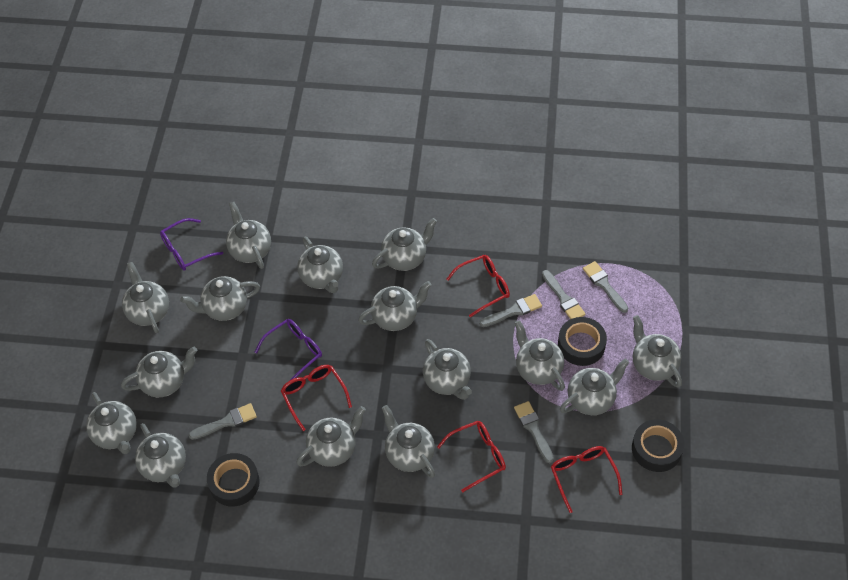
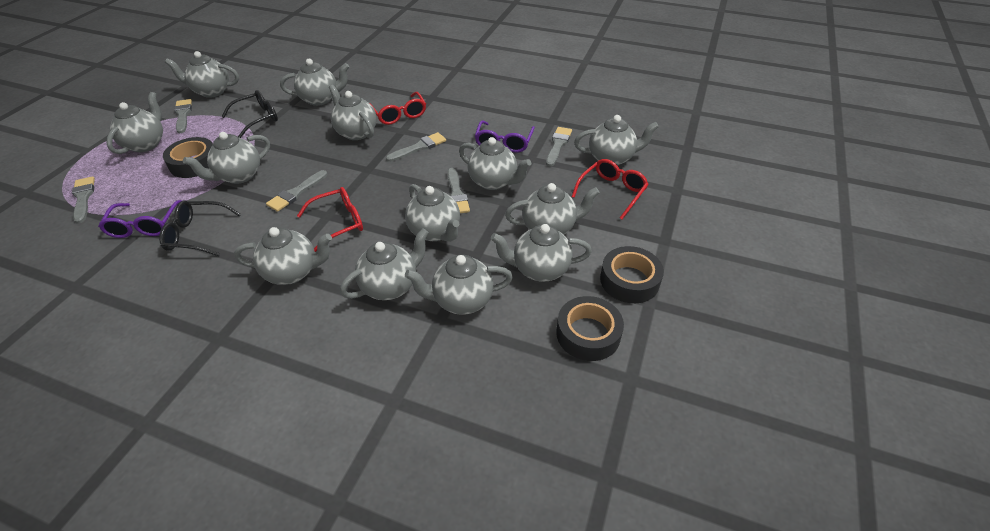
black glasses: none = 0 -> [159,201,241,256] [222,90,278,138] = 2
grey brush: [189,403,257,440] [479,294,542,327] [514,401,554,463] [542,270,586,319] [583,261,628,313] = 5 -> [72,176,95,224] [174,99,192,133] [266,170,327,212] [386,132,446,162] [448,168,470,213] [546,127,572,167] = 6
grey teapot: [86,392,137,454] [121,347,197,397] [122,262,169,333] [135,423,186,488] [180,276,260,321] [226,202,271,269] [296,406,366,467] [297,237,343,293] [358,281,432,331] [372,218,437,271] [382,405,435,478] [423,339,472,400] [515,320,565,391] [560,359,629,415] [633,315,682,388] = 15 -> [106,92,163,154] [165,51,239,98] [183,132,270,184] [234,227,332,285] [280,59,349,106] [329,85,377,140] [340,228,429,300] [405,184,460,242] [405,255,513,315] [459,137,531,190] [491,224,592,282] [505,183,600,235] [574,115,659,166] = 13
red glasses: [281,365,352,431] [437,421,506,492] [447,255,510,318] [551,446,622,513] = 4 -> [297,187,363,252] [369,92,426,125] [572,159,649,219] = 3

